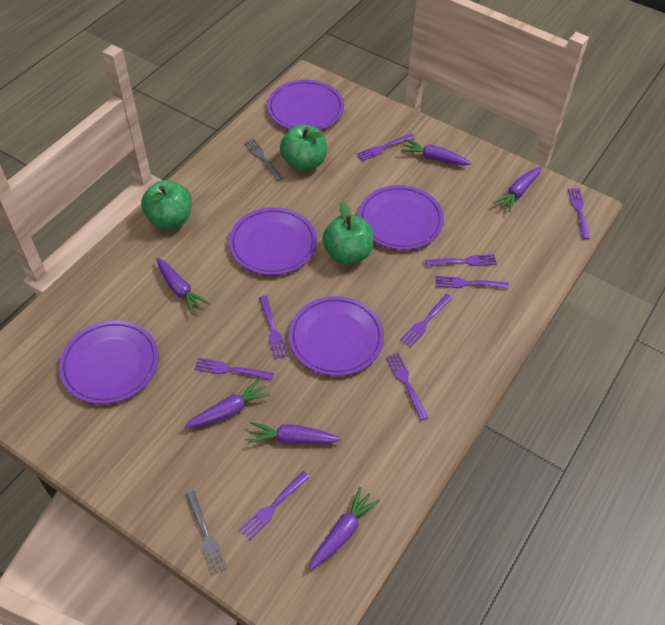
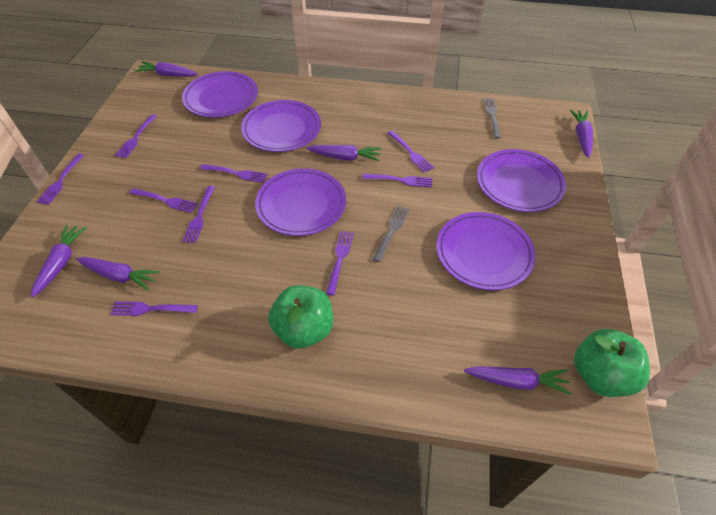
green apple: [141,180,192,229] [280,124,327,171] [322,201,373,264] = 3 -> [268,285,333,349] [574,329,650,397] = 2

